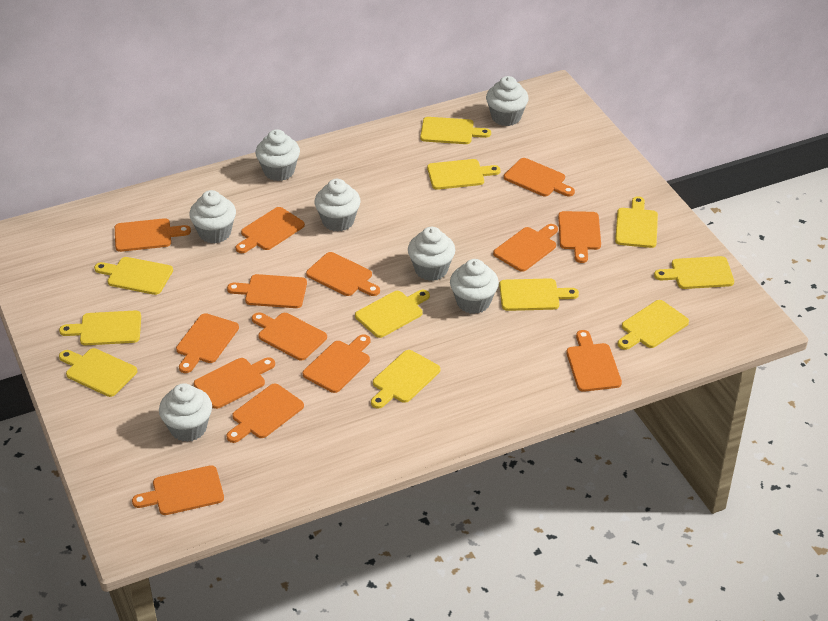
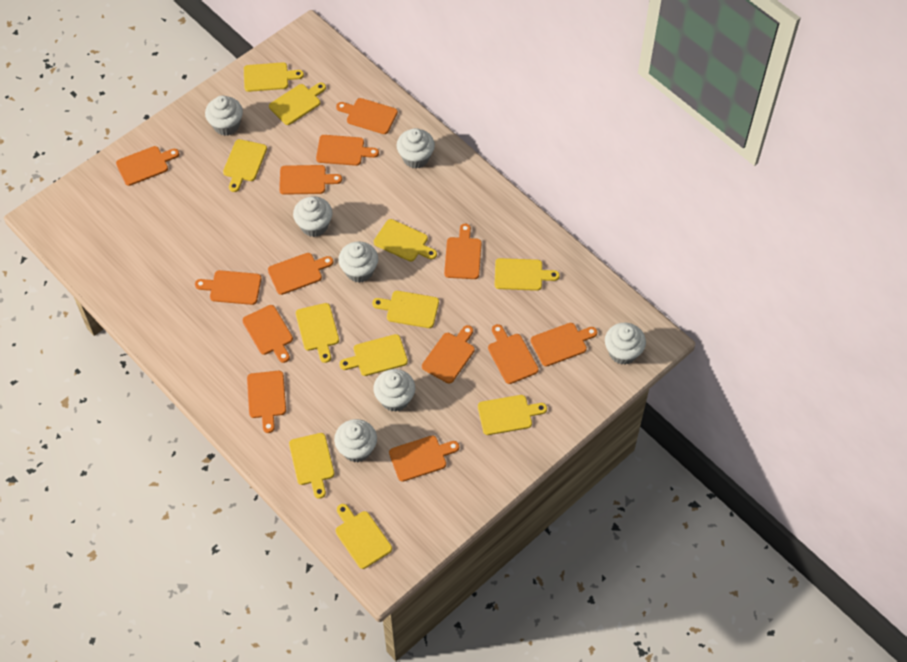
orange cutting board: [115,218,191,252] [132,465,224,515] [176,313,239,373] [194,357,275,409] [226,384,304,443] [227,274,307,308] [236,207,305,253] [252,312,327,361] [303,334,371,393] [306,252,380,296] [493,224,558,272] [504,158,575,196] [558,211,601,263] [566,330,622,392] = 14 -> [116,146,179,186] [195,270,261,305] [242,305,293,363] [247,371,286,433] [268,253,333,295] [279,165,342,195] [316,135,379,166] [336,98,398,134] [389,435,459,482] [422,325,475,384] [444,224,481,279] [488,324,538,384] [531,323,597,367] = 13

